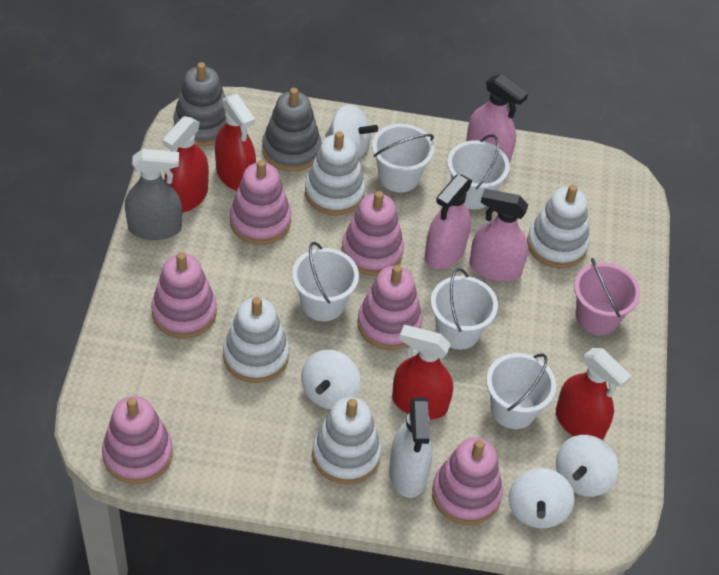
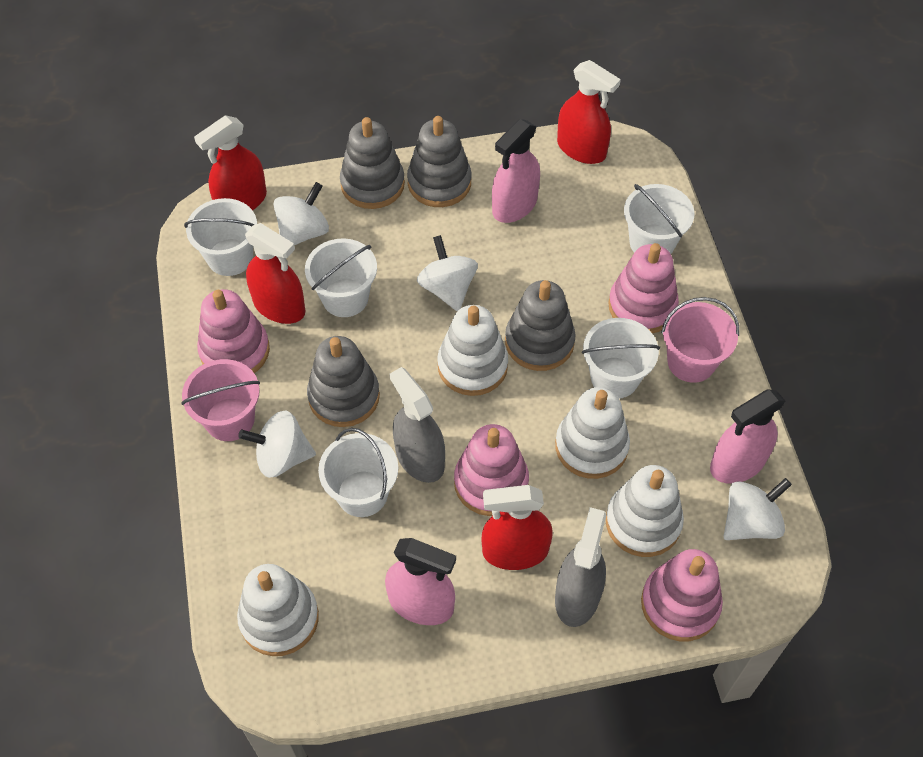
grey spray bottle: [125,149,182,240] = 1 -> [390,367,445,483] [555,507,606,627] = 2
grey stacking toy: [173,62,226,146] [262,88,321,172] = 2 -> [307,336,380,427] [340,117,405,209] [407,116,472,207] [505,280,575,371] = 4
pink bucket: [574,258,640,335] = 1 -> [182,359,260,441] [661,297,739,383] = 2
pink stacking toy: [102,396,173,484] [151,252,217,339] [230,160,291,245] [342,191,404,276] [357,265,422,350] [432,437,503,525] = 6 -> [197,289,270,373] [454,424,529,516] [608,243,679,334] [641,549,723,641] = 4
white spray bottle: [389,398,433,498] = 1 -> none = 0

